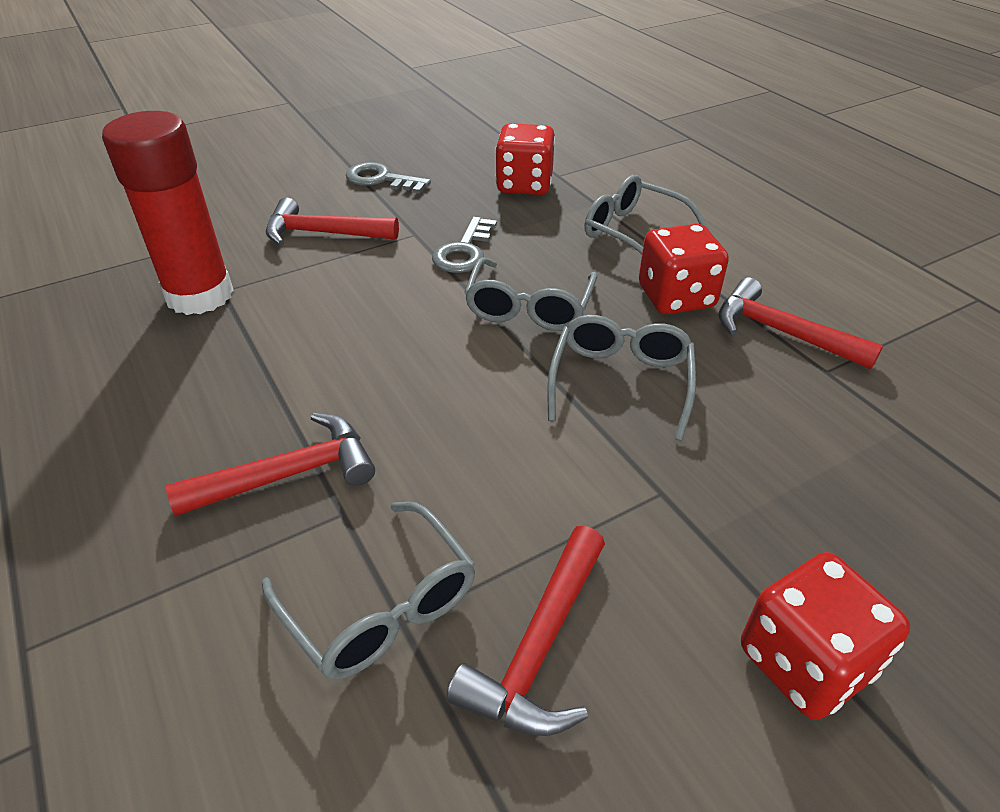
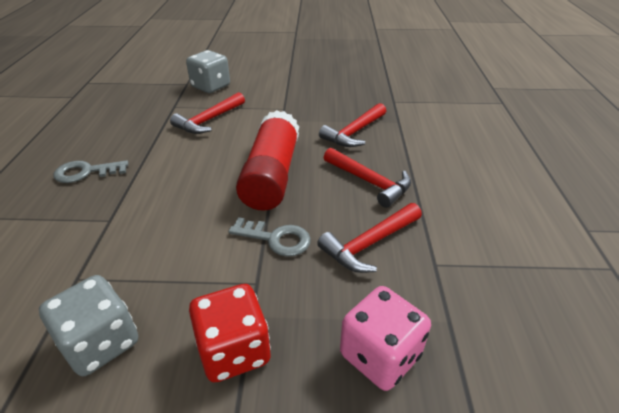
grey dice: none = 0 -> [39,275,138,376] [186,50,230,93] = 2
grey glasses: [262,502,476,679] [464,257,597,331] [547,315,696,441] [584,175,709,255] = 4 -> none = 0
pink dice: none = 0 -> [340,286,431,391] = 1
red dice: [495,123,555,195] [639,224,729,314] [741,552,910,720] = 3 -> [189,284,271,382] = 1

